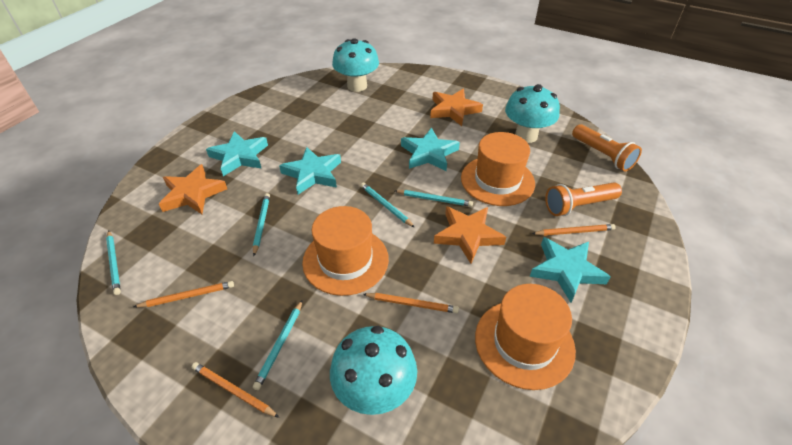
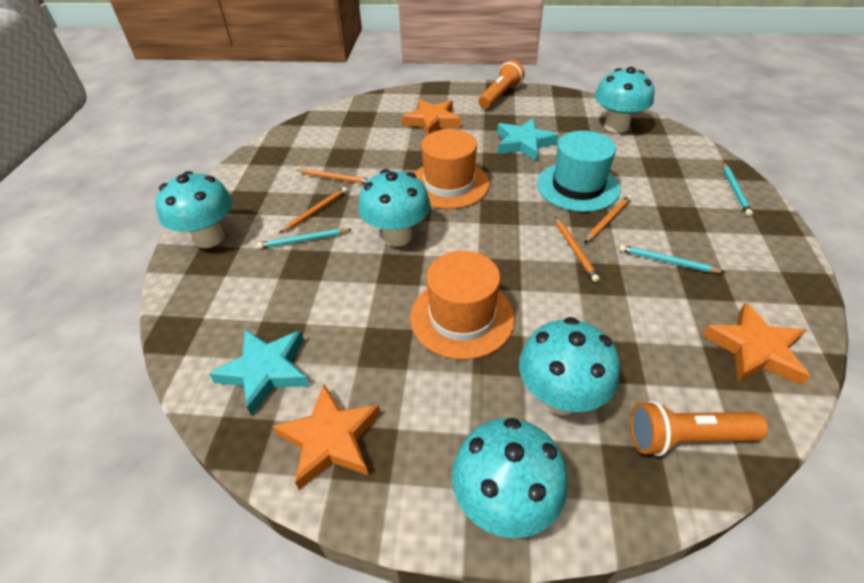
orange hat: [302,206,389,296] [461,132,535,206] [475,284,576,390] = 3 -> [410,251,515,360] [415,129,489,209] = 2
turquoise hat: none = 0 -> [537,131,620,212] = 1
turquoise mushroom: [330,326,417,415] [332,38,379,92] [505,84,560,143] = 3 -> [155,171,233,248] [358,169,431,247] [452,418,568,538] [519,317,620,415] [595,67,654,133] = 5
turquoise pencil: [106,230,121,295] [253,193,270,256] [253,300,303,390] [360,182,415,228] [395,190,473,207] = 5 -> [257,228,352,249] [619,245,725,273] [723,162,753,216] = 3
turquoise star: [206,131,268,176] [279,147,341,194] [401,128,460,171] [530,237,611,302] = 4 -> [209,329,309,416] [497,118,559,161] = 2

